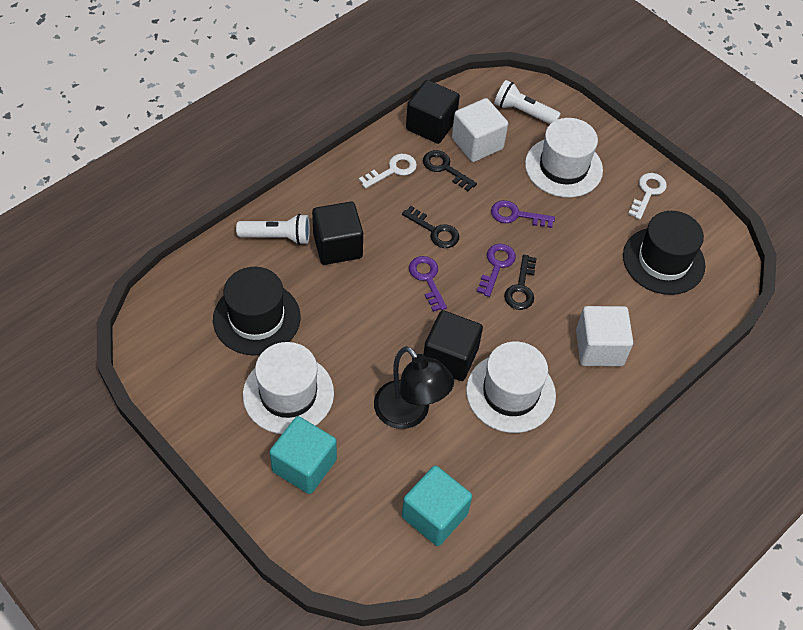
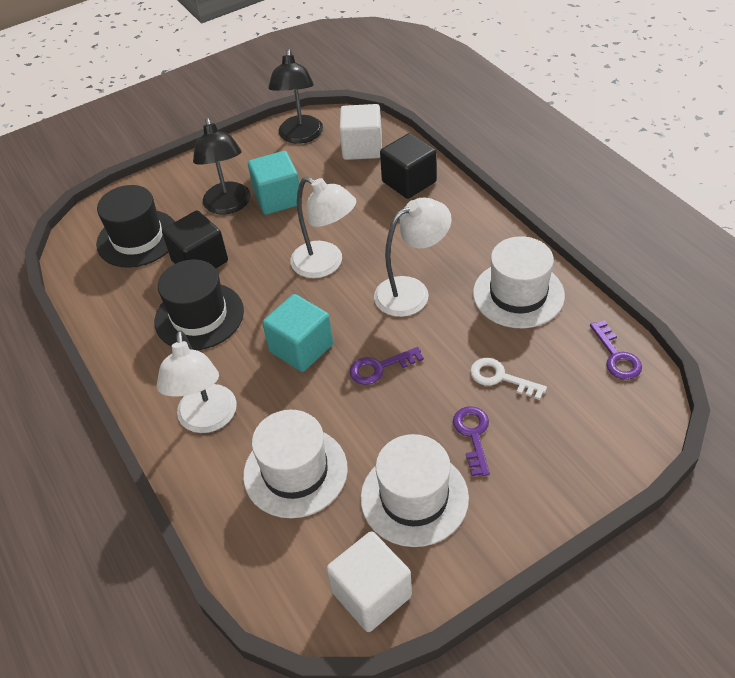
black cube: [312,202,363,265] [406,80,460,144] [423,310,483,381] = 3 -> [162,211,228,268] [380,133,437,199] = 2
black key: [402,206,459,248] [423,150,477,191] [504,254,537,310] = 3 -> none = 0
black lamp: [374,346,454,429] = 1 -> [193,117,251,214] [268,49,323,144] = 2
white flashlight: [236,214,310,245] [494,80,561,124] = 2 -> none = 0
white key: [359,154,417,189] [628,173,667,220] = 2 -> [470,358,547,400] = 1
white lamp: none = 0 -> [157,330,237,433] [290,177,356,278] [374,198,452,317] = 3

